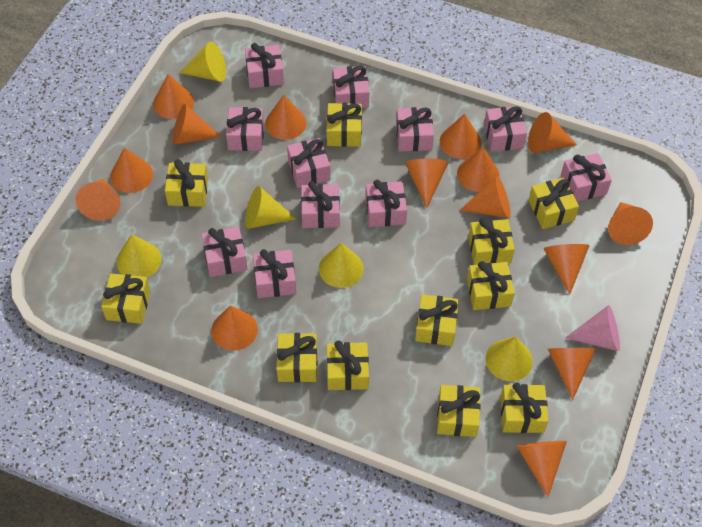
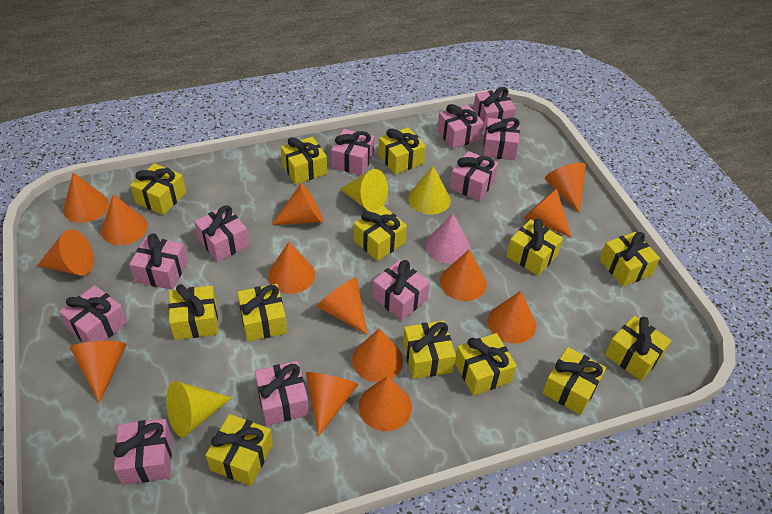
orange cone: [76,179,121,221] [110,148,153,193] [153,74,194,119] [172,104,221,145] [211,305,258,351] [265,95,306,140] [405,159,448,208] [440,114,481,159] [457,147,500,192] [459,176,511,218] [517,441,567,497] [528,112,577,153] [544,244,589,295] [548,348,596,400] [608,202,653,245] = 15 -> [37,229,94,275] [63,172,109,223] [70,341,127,403] [101,194,148,245] [268,242,315,294] [271,183,323,225] [306,372,359,436] [316,277,368,335] [352,328,403,382] [359,376,412,431] [440,250,487,301] [487,291,536,343] [523,188,572,238] [545,163,586,213] = 14
yellow cone: [117,234,162,277] [179,42,226,82] [245,186,296,229] [319,243,364,288] [486,336,533,381] = 5 -> [166,381,232,437] [340,169,388,212] [408,166,451,215] = 3
yellow gift: [101,273,150,324] [165,159,208,207] [277,333,317,382] [326,340,369,390] [327,103,362,147] [415,294,459,346] [437,385,481,437] [467,261,515,310] [468,218,515,265] [500,382,548,433] [528,178,579,229] = 11 -> [130,163,186,215] [168,284,218,340] [205,414,273,486] [237,284,287,342] [281,137,327,184] [354,205,407,261] [378,127,426,175] [403,320,456,379] [455,333,517,396] [506,219,563,276] [542,347,606,415] [599,232,660,287] [605,316,672,381] = 13

